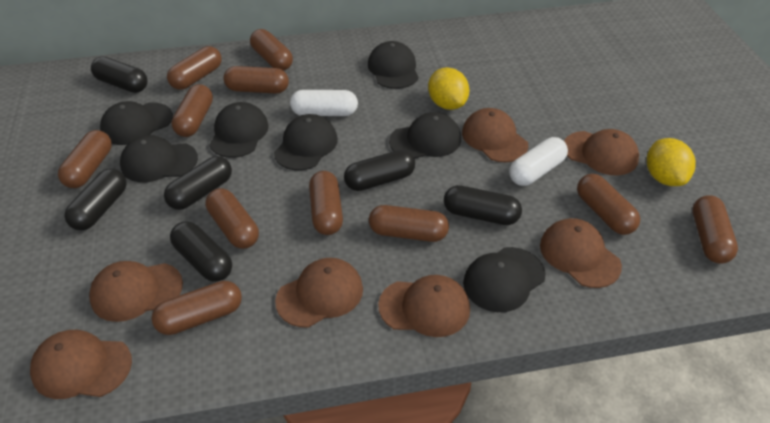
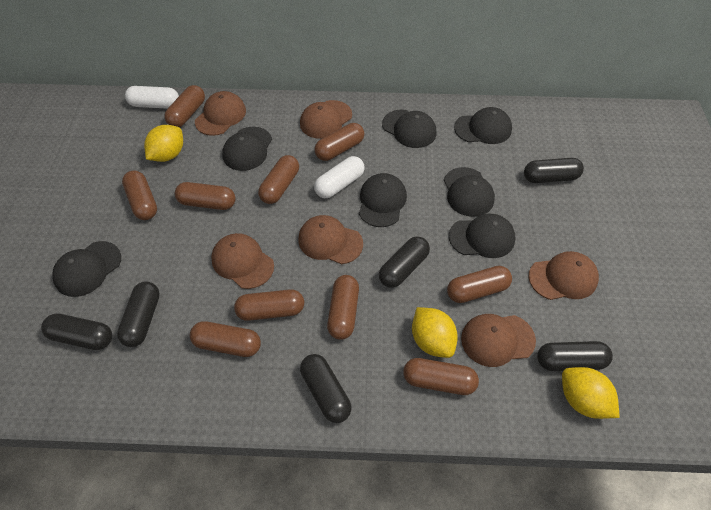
brown cap: [30,330,132,399] [89,261,183,322] [275,258,363,328] [378,275,470,337] [462,108,528,162] [540,218,622,288] [564,129,639,176] = 7 -> [195,91,246,136] [211,233,274,289] [298,215,363,264] [300,100,352,139] [461,314,536,367] [528,251,599,300] = 6
brown capsule: [58,130,112,188] [151,281,242,335] [167,46,222,90] [171,84,213,137] [205,188,259,249] [223,66,289,94] [250,29,293,71] [309,171,343,235] [369,205,449,242] [577,174,640,235] [692,195,738,264] = 11 -> [122,171,157,220] [164,85,205,127] [175,182,236,210] [190,321,261,357] [234,289,304,321] [258,155,299,204] [314,123,364,161] [327,275,359,340] [403,358,479,395] [447,266,512,303] = 10
yellow lemon: [428,67,470,110] [647,138,696,186] = 2 -> [144,125,183,162] [412,307,458,358] [562,367,619,419] = 3

